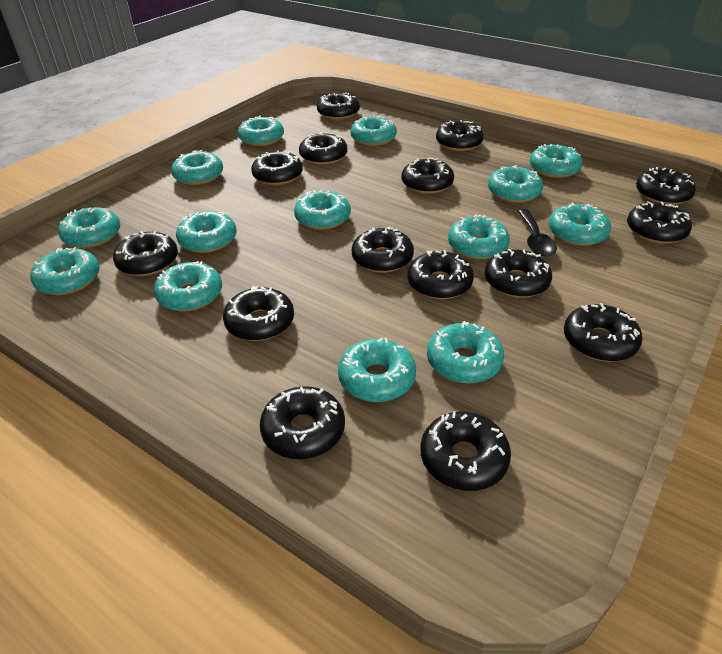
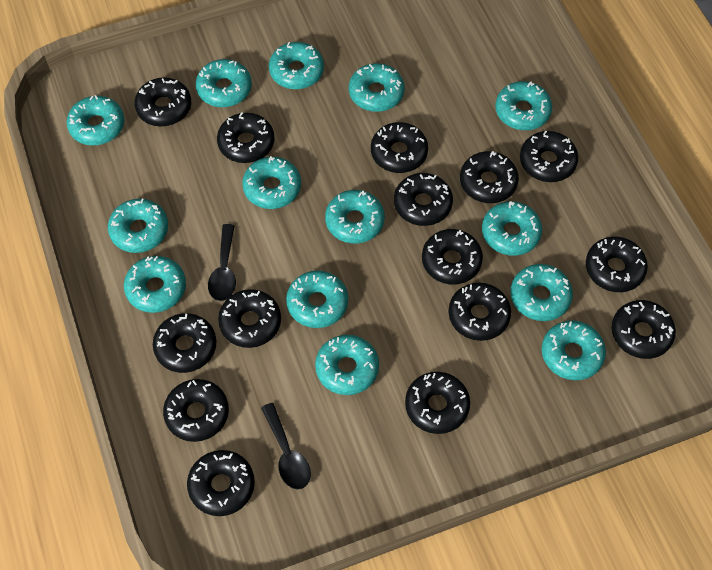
black spoon: [518,209,557,256] = 1 -> [208,224,236,301] [261,403,311,490] = 2

